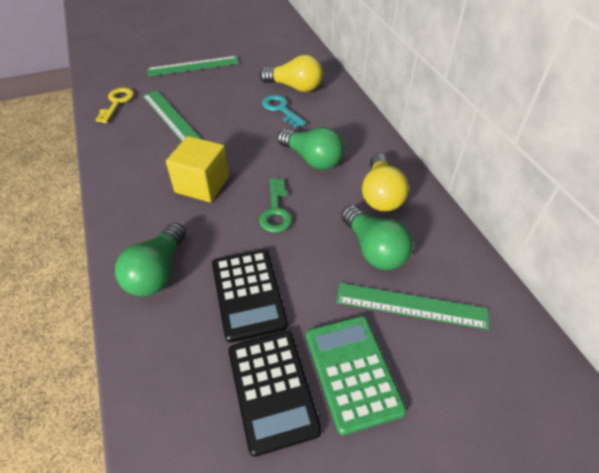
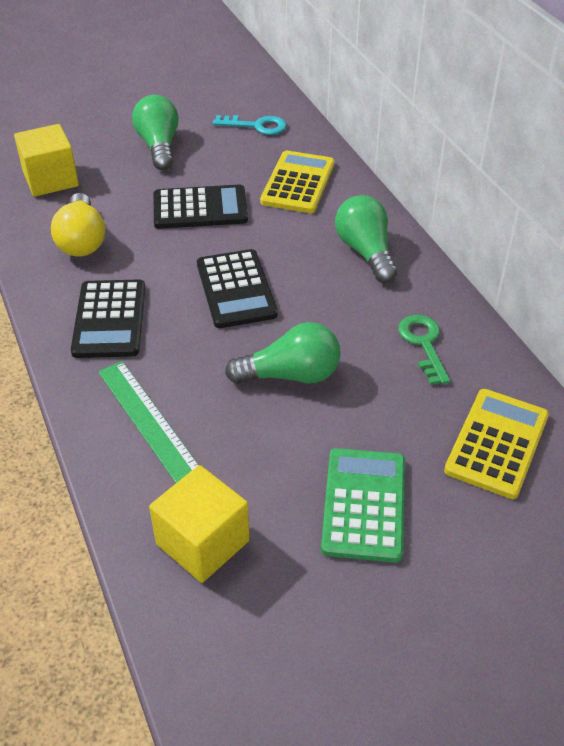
black calculator: [212,249,288,343] [228,331,322,457] = 2 -> [71,280,145,358] [154,185,248,229] [197,249,278,328] = 3
green ruler: [143,91,201,141] [147,56,239,76] [336,283,489,330] = 3 -> [98,361,198,483] = 1
yellow calculator: none = 0 -> [260,151,335,213] [444,389,549,499] = 2
yellow cube: [166,136,229,202] = 1 -> [14,124,79,197] [149,465,250,583] = 2
yellow key: [95,88,134,123] = 1 -> none = 0
yellow light bulb: [260,55,323,92] [362,153,409,212] = 2 -> [51,193,105,256] = 1

